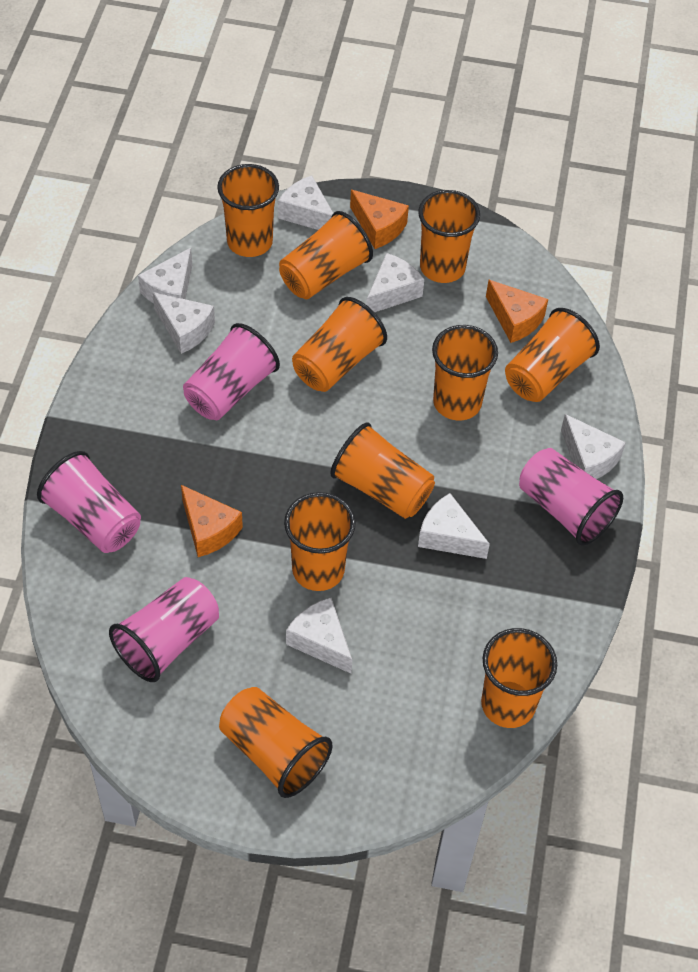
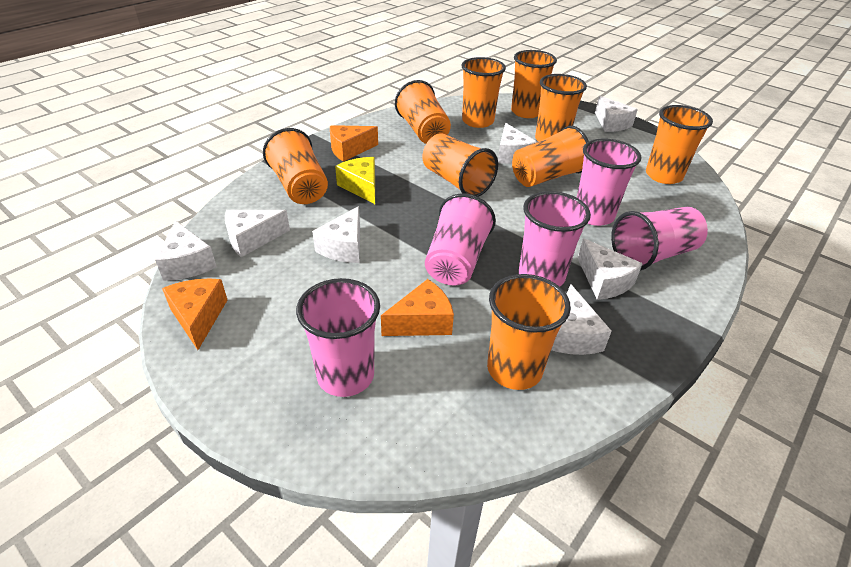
orange cup: [217,164,279,257] [219,687,332,798] [279,211,373,299] [284,492,356,591] [292,297,387,392] [330,423,435,519] [418,190,480,283] [432,325,498,421] [481,628,557,728] [505,308,600,402] = 10 -> [263,128,328,204] [395,80,451,144] [422,133,498,197] [461,57,506,128] [487,274,571,390] [511,50,557,118] [512,126,589,187] [535,74,587,142] [646,105,713,184] = 9
pink cup: [37,451,141,553] [109,577,219,682] [183,323,280,420] [519,448,623,546] = 4 -> [296,278,380,397] [425,194,496,285] [519,191,591,287] [577,139,642,226] [611,207,708,270] = 5
yellow cheese: none = 0 -> [335,157,375,204] = 1

